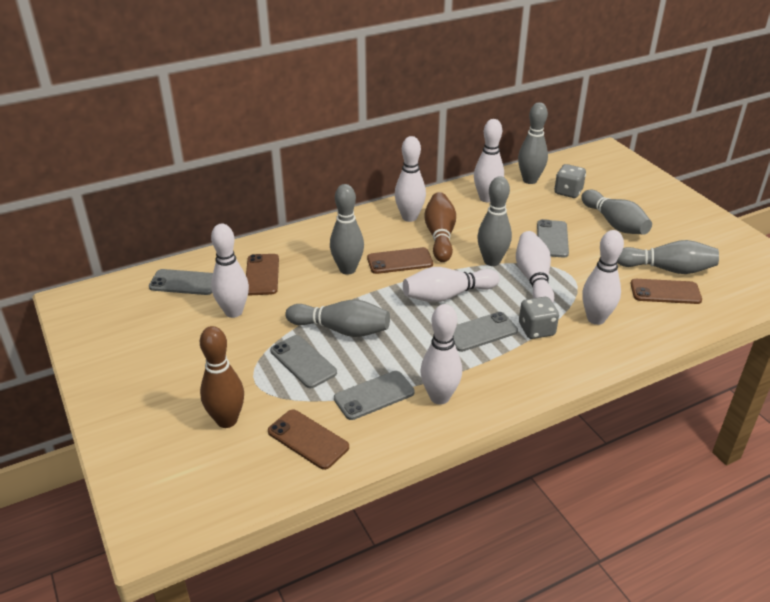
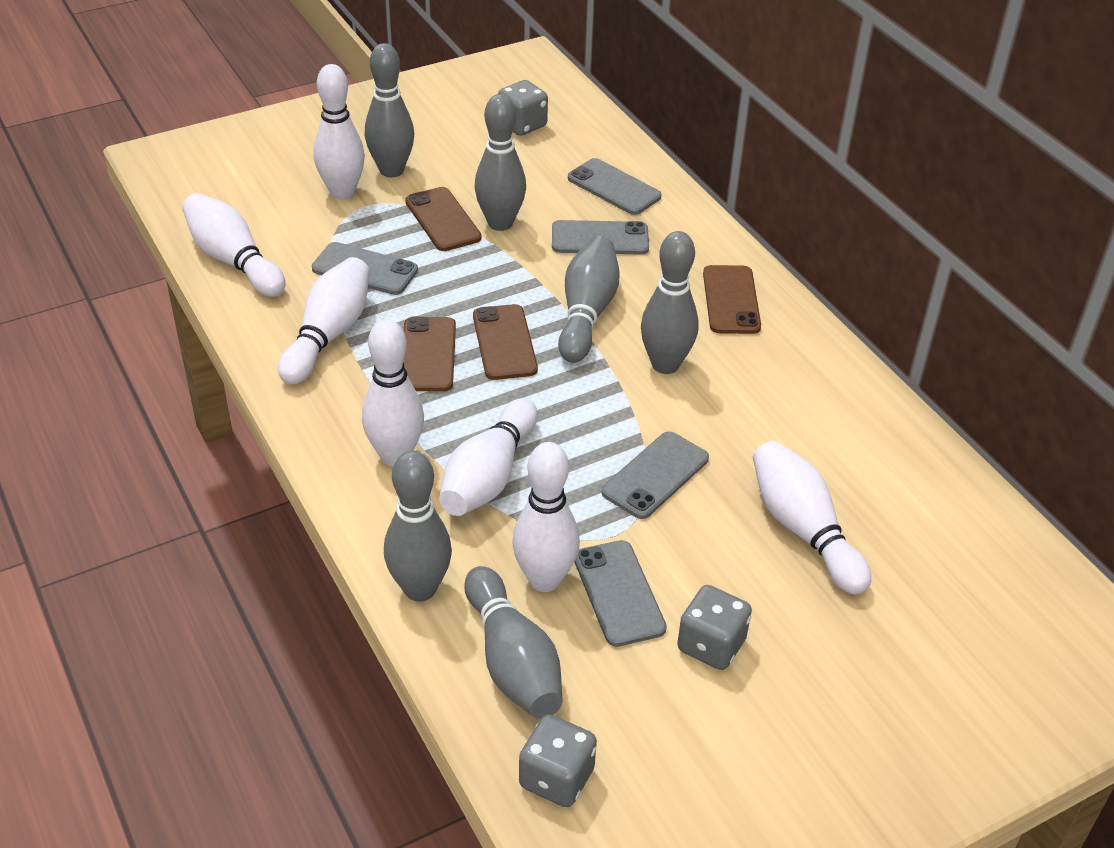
brown bowling pin: [200,326,244,428] [424,192,456,262] = 2 -> none = 0
grey dice: [519,297,559,339] [554,164,586,198] = 2 -> [498,80,548,136] [519,714,597,807] [677,585,752,670] = 3

